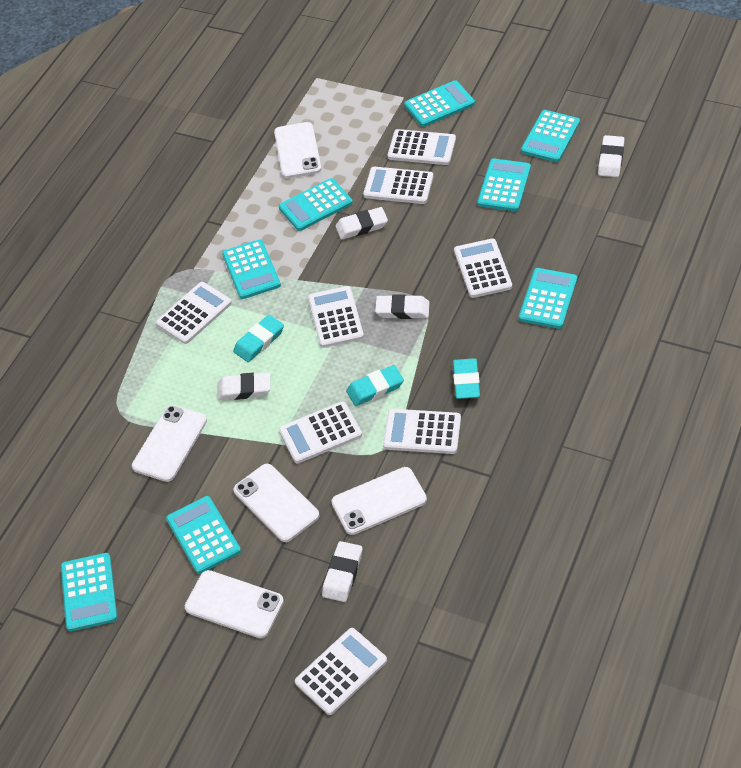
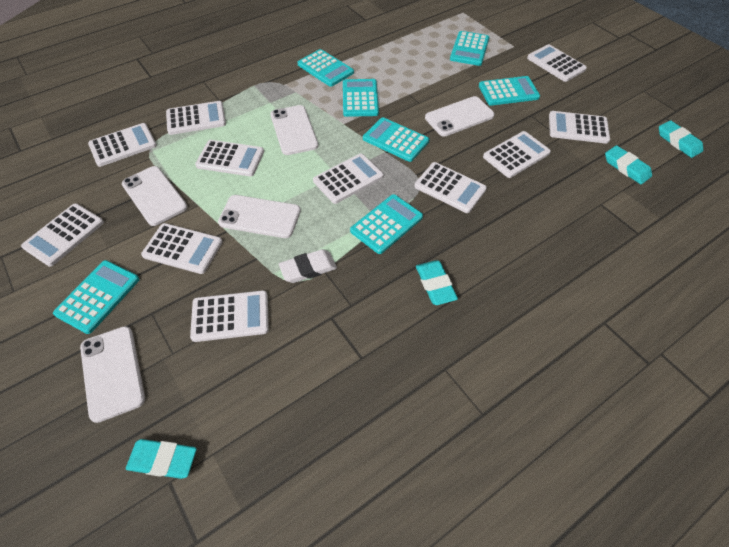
turquoise calculator: [61,553,117,631] [166,496,241,574] [222,239,281,299] [279,178,353,231] [404,80,475,127] [477,158,531,211] [519,268,577,329] [521,110,580,162] = 8 -> [53,260,140,334] [297,49,354,87] [343,79,379,117] [350,194,423,254] [363,117,429,162] [450,31,489,66] [479,76,540,106] = 7
turquoise eraser: [233,315,284,362] [346,365,404,406] [453,358,480,399] = 3 -> [126,439,197,479] [416,260,458,305] [605,145,652,184] [659,120,703,158] = 4
white calculator: [156,282,232,344] [279,401,362,463] [295,628,387,715] [308,286,364,348] [363,167,433,204] [383,409,461,454] [388,129,456,165] [454,239,512,298] = 8 -> [21,203,104,267] [88,123,157,167] [141,223,222,274] [166,101,226,135] [190,290,269,342] [195,140,264,176] [313,153,384,204] [414,162,487,213] [483,131,551,178] [527,44,587,82] [549,111,610,144] = 11
white eraser: [217,372,271,400] [322,541,362,602] [335,207,388,240] [375,294,429,319] [598,135,625,177] = 5 -> [279,249,337,283] = 1

